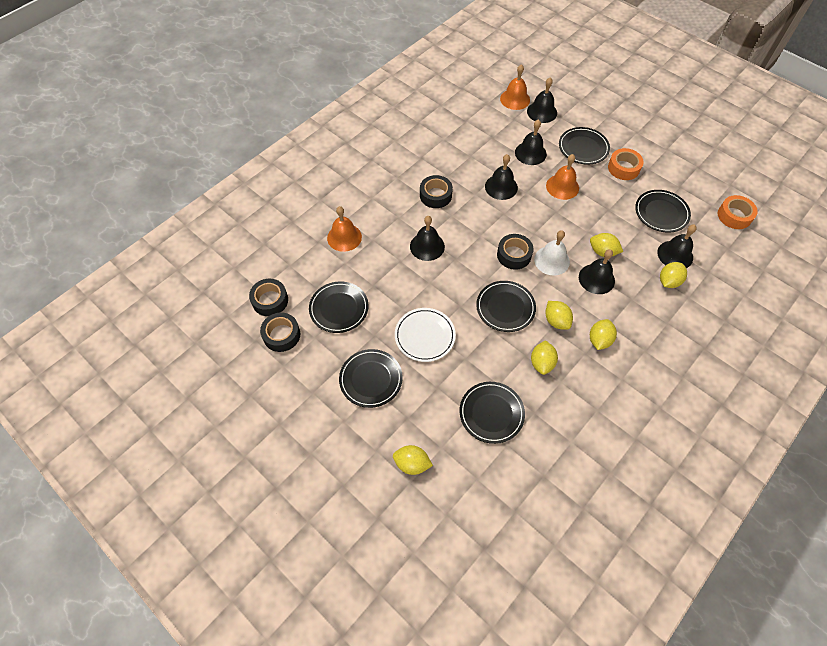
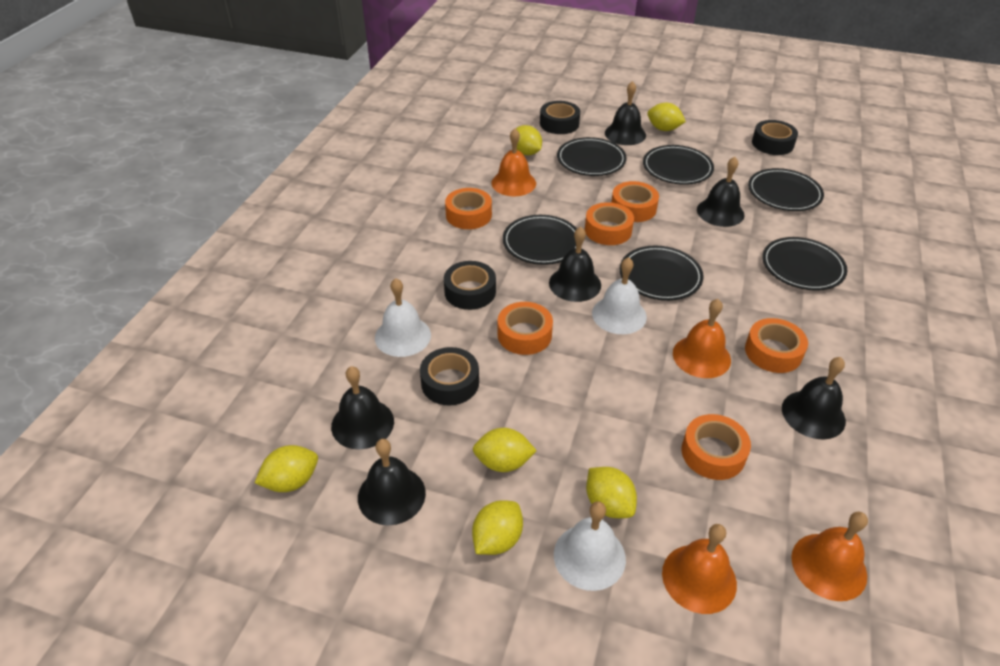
orange bell: [327,206,362,252] [500,64,530,110] [546,154,579,200] = 3 -> [491,129,536,196] [662,524,737,614] [673,299,731,378] [791,512,868,601] = 4
orange tape: [608,148,644,180] [718,195,758,229] = 2 -> [445,188,492,229] [498,302,553,355] [585,202,634,245] [611,181,659,222] [682,414,751,480] [745,318,808,373] = 6
white bell: [534,230,570,276] = 1 -> [375,278,431,357] [554,501,626,591] [592,257,647,334] = 3
white plate: [395,308,456,362] = 1 -> none = 0

